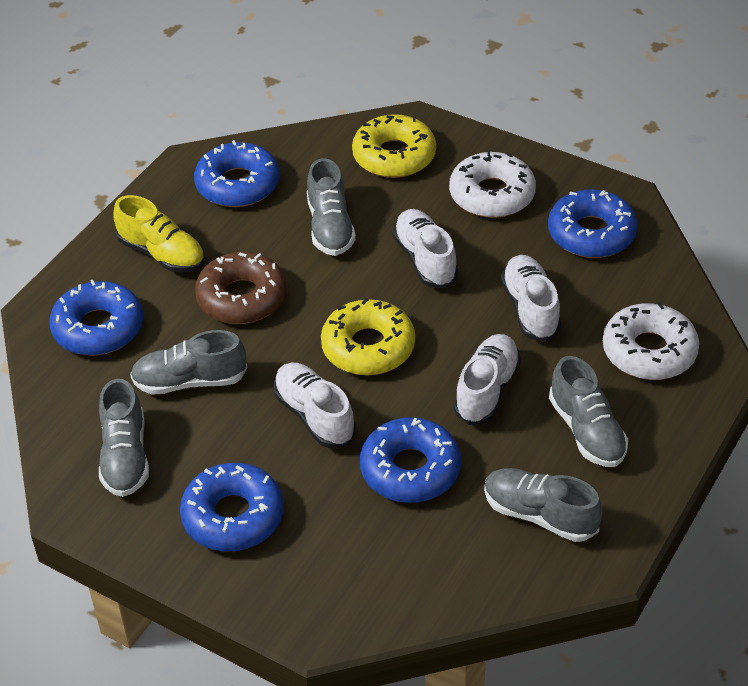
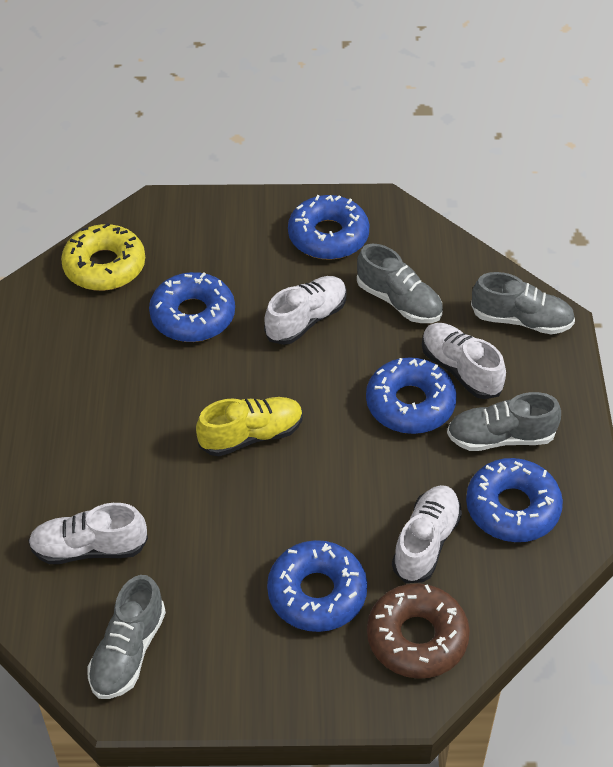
grey shoe: [99,379,149,497] [130,330,247,395] [307,158,356,256] [484,468,603,542] [549,356,628,467] = 5 -> [87,575,166,699] [357,244,443,323] [447,392,561,451] [471,272,575,334] = 4
white donut: [449,150,536,218] [603,302,699,380] = 2 -> none = 0
yellow donut: [321,298,415,376] [352,114,436,178] = 2 -> [61,223,145,291] = 1

